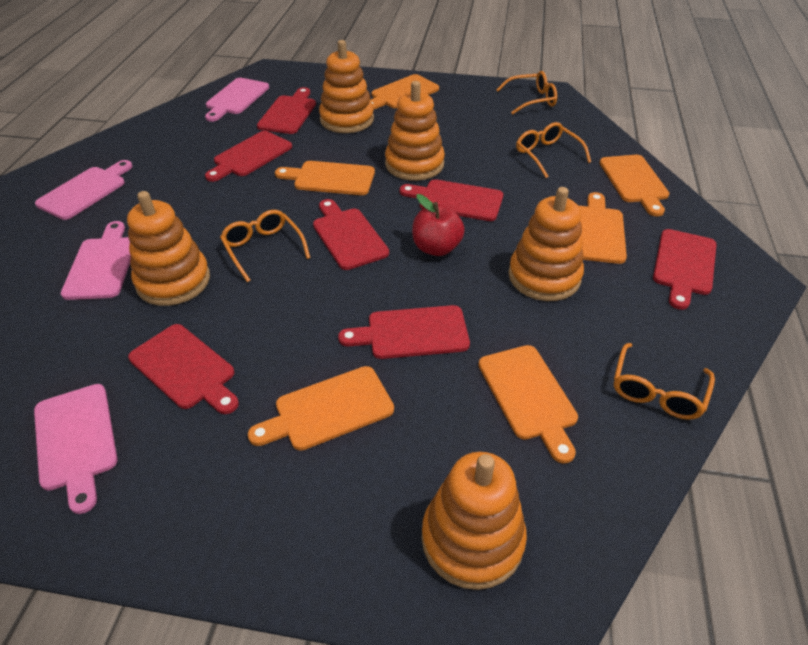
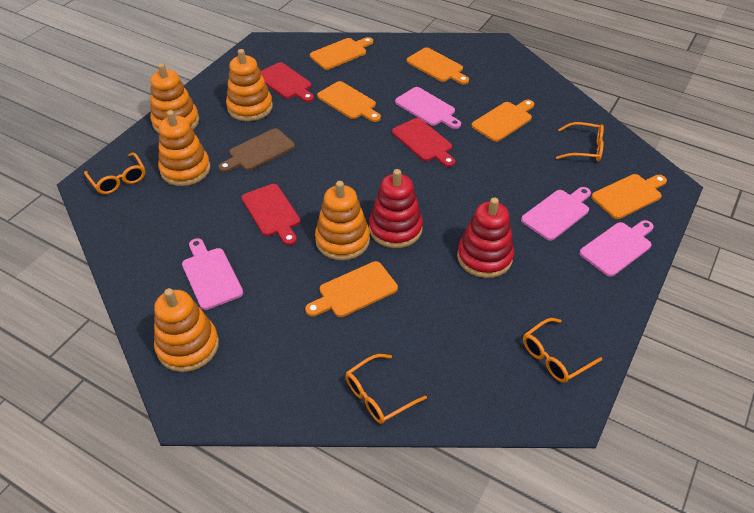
brown cutting board: none = 0 -> [218,128,295,172] = 1
red apple: [412,194,465,256] = 1 -> none = 0
red cutting board: [128,324,239,414] [205,131,292,182] [257,87,316,134] [313,199,389,270] [338,305,470,359] [400,179,503,221] [653,229,717,310] = 7 -> [242,184,300,246] [261,62,314,102] [392,118,455,167] = 3
red stacking toy: none = 0 -> [369,169,423,248] [457,198,514,278] = 2

